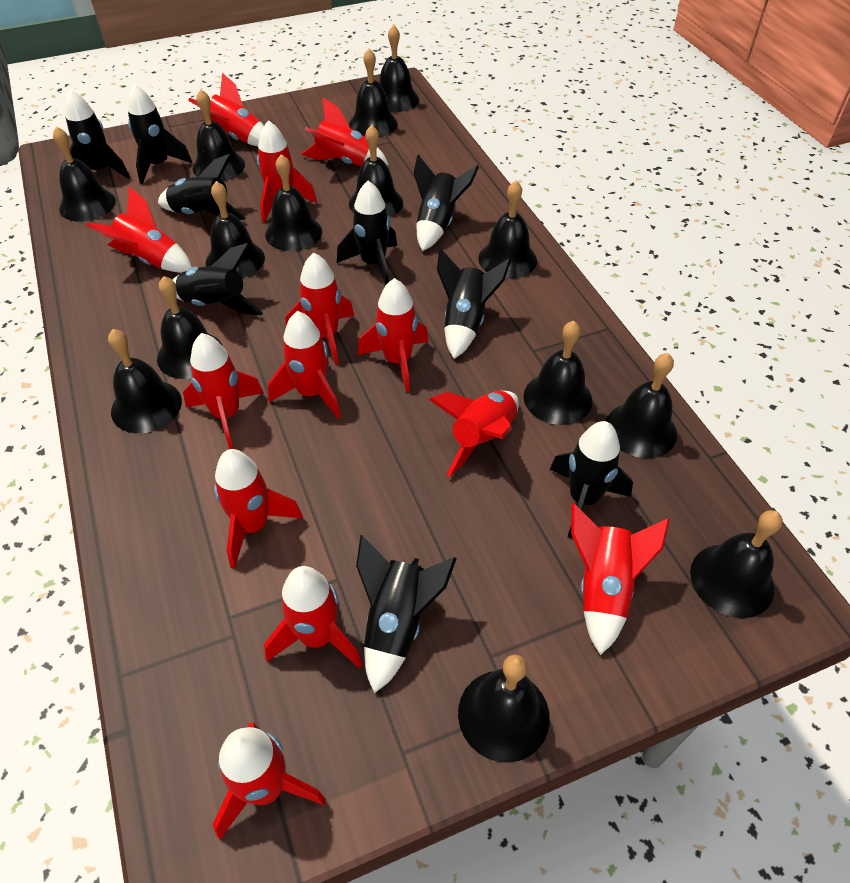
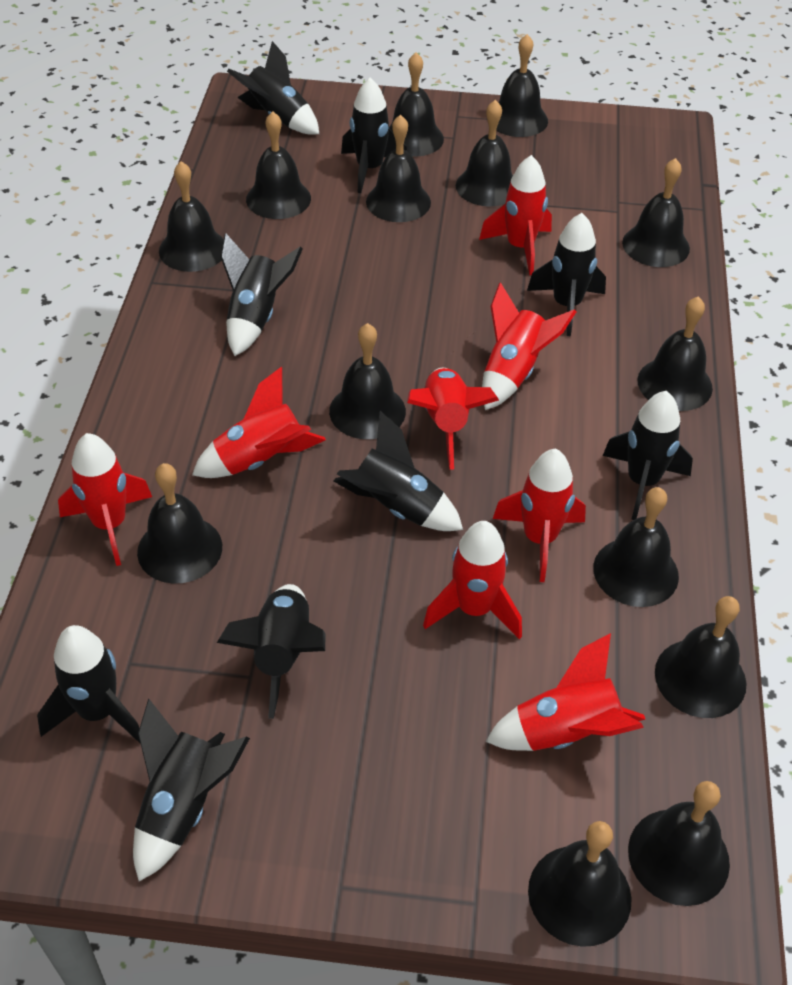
red rocket: [86,187,192,273] [183,333,263,449] [188,73,264,146] [212,722,326,840] [214,449,303,569] [257,120,317,223] [264,566,363,669] [268,311,341,419] [286,253,354,364] [301,97,389,166] [358,278,429,392] [429,391,519,477] [571,504,670,655] = 13 -> [58,433,152,566] [192,367,326,478] [407,368,499,470] [423,521,522,640] [479,155,552,275] [482,282,576,410] [486,633,645,751] [493,449,586,582] = 8

